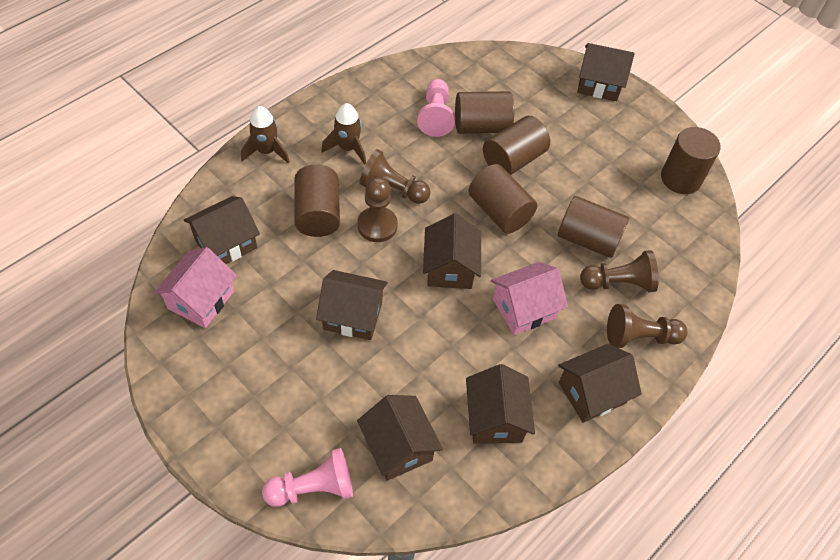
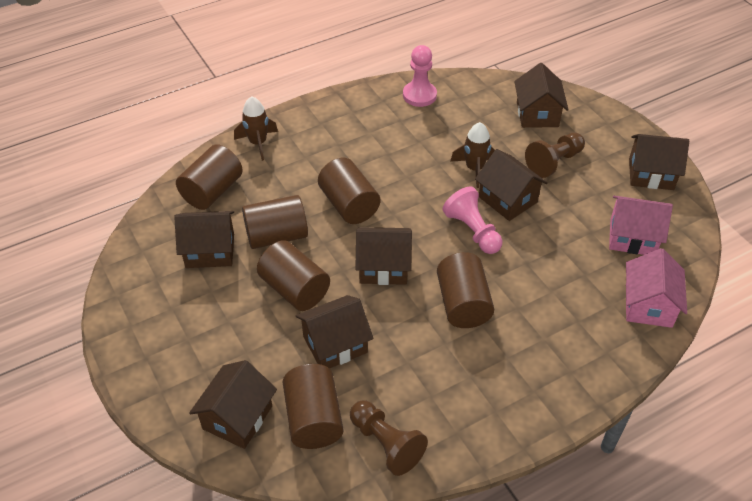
brown pawn: [358,177,398,242] [359,149,431,204] [580,250,659,292] [607,304,688,348] = 4 -> [350,400,428,476] [525,133,585,178] = 2

